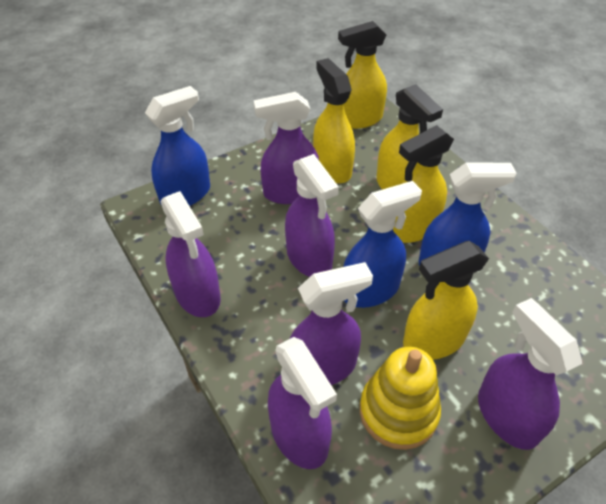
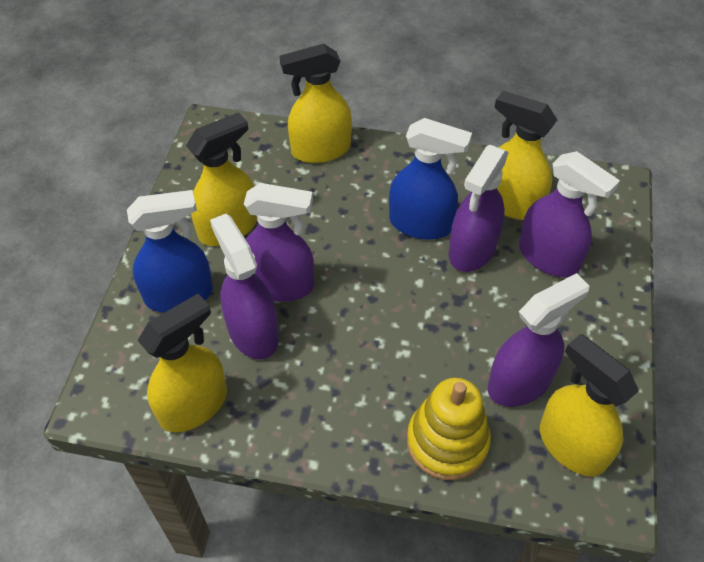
blue spray bottle: [145,86,210,206] [343,181,422,308] [419,162,517,266] = 3 -> [127,190,213,313] [389,118,472,240] = 2
purple spray bottle: [161,191,221,317] [254,92,319,204] [268,337,337,469] [285,154,339,277] [289,262,373,385] [478,298,582,450] = 6 -> [210,214,279,359] [244,183,314,302] [449,145,509,272] [488,273,589,407] [519,151,620,277] = 5

